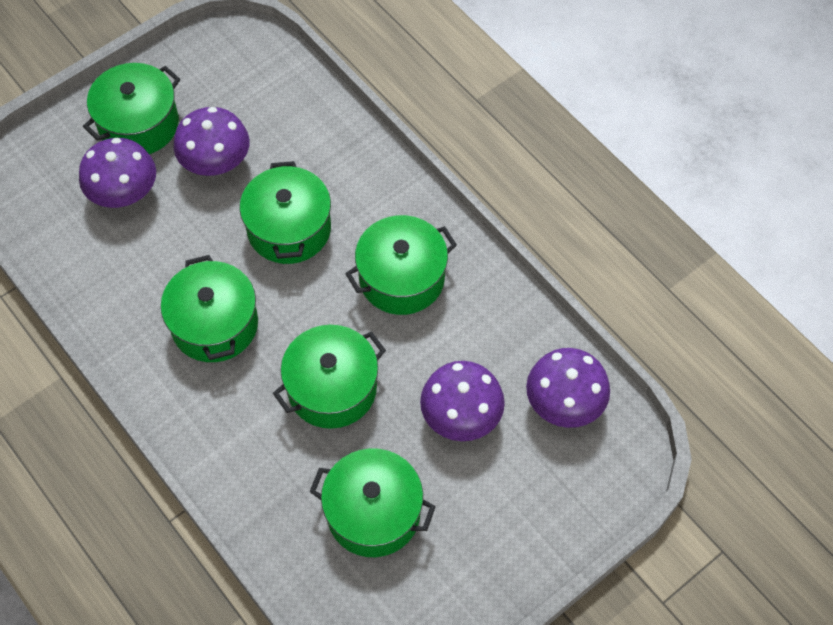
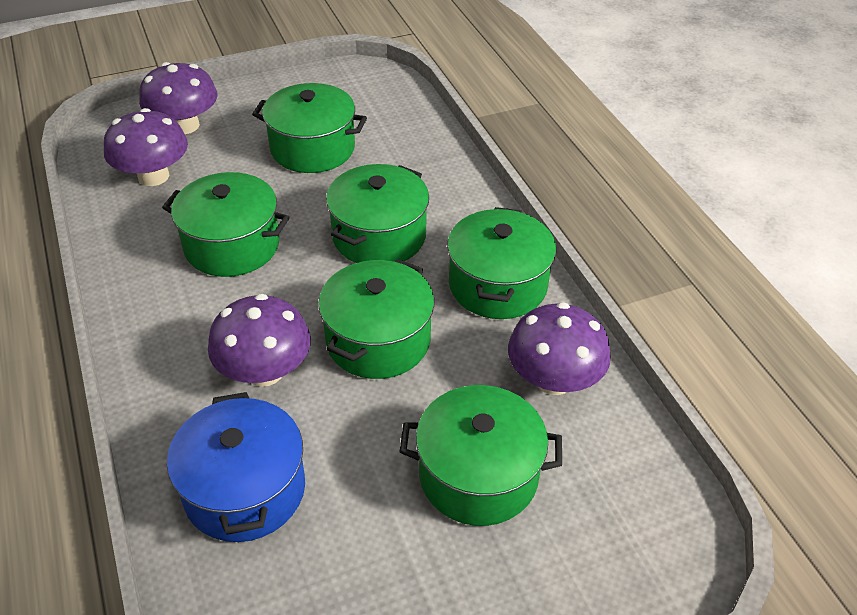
blue pot: none = 0 -> [167,392,305,542] = 1

